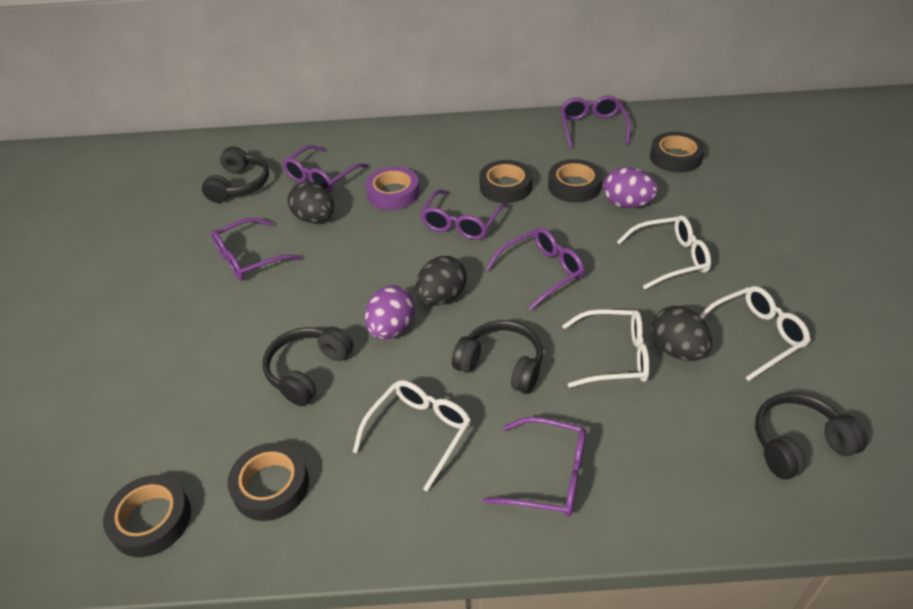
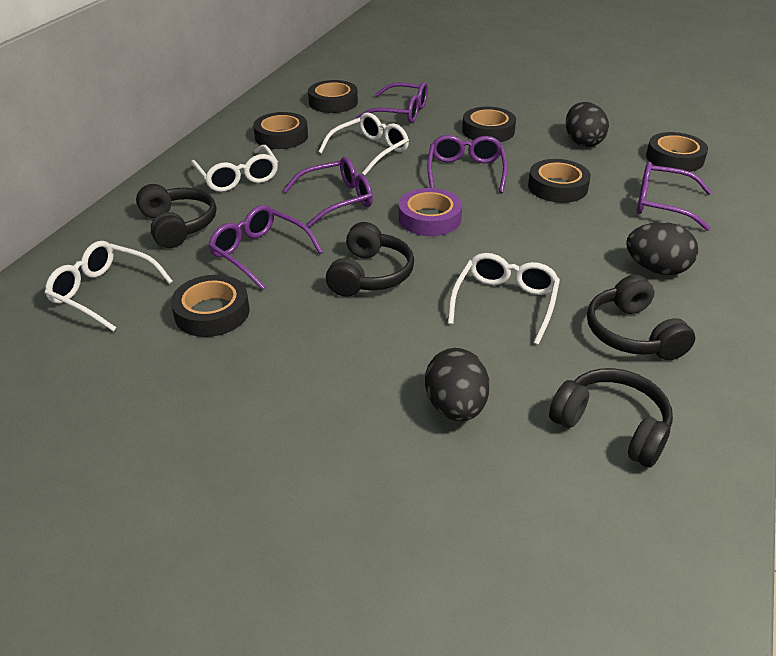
black tape: [103,475,191,557] [228,443,309,521] [479,160,533,203] [548,159,603,203] [650,132,705,173] = 5 -> [171,275,249,337] [253,112,308,149] [308,80,358,113] [462,107,516,142] [528,159,591,203] [646,132,708,172] = 6
purple egg: [365,285,415,339] [603,167,658,208] = 2 -> none = 0
purple glasses: [211,218,302,280] [283,145,368,192] [420,189,506,240] [483,417,586,516] [486,227,584,311] [560,96,631,148] = 6 -> [208,205,323,290] [283,157,373,227] [356,82,428,123] [427,135,507,193] [637,162,712,231] = 5

